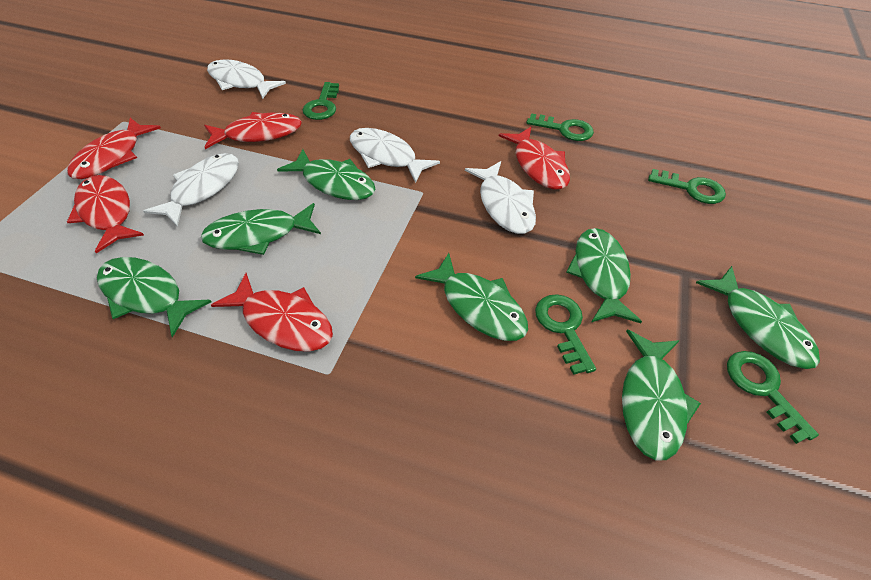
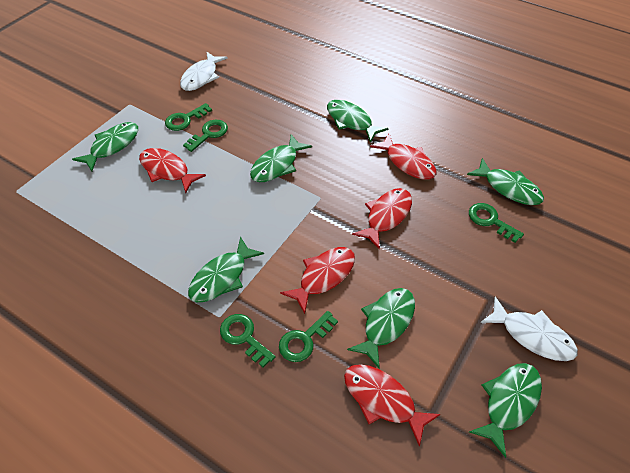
white fish: [143,153,239,227] [207,59,286,99] [350,128,440,183] [465,161,536,234] = 4 -> [180,51,228,91] [480,297,578,361] = 2

